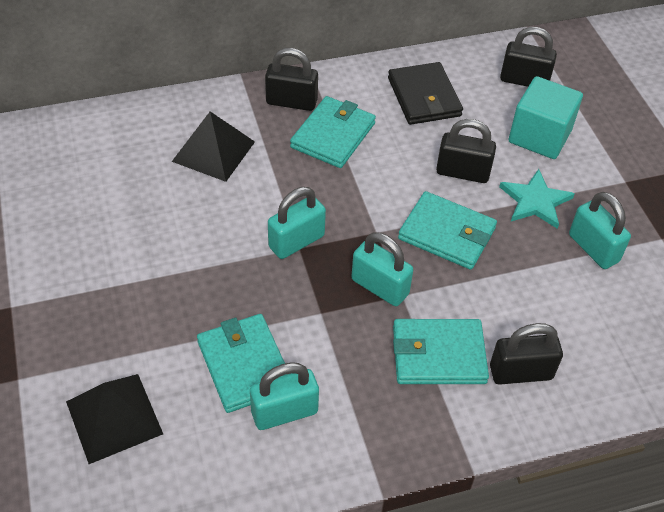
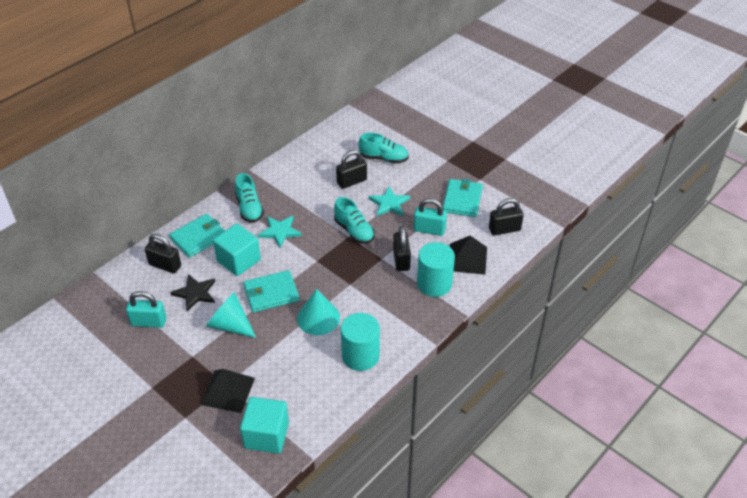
black star: none = 0 -> [170,274,215,311] = 1
black wallet: [388,62,463,125] = 1 -> none = 0
turquoise cone: none = 0 -> [207,292,256,338] [297,289,340,335] = 2
turquoise cube: [509,76,583,159] = 1 -> [213,223,261,276] [240,397,289,454] = 2
turquoise cylinder: none = 0 -> [341,313,380,371] [417,242,455,297] = 2
turquoise padlock: [250,362,319,430] [268,187,326,259] [351,232,413,306] [569,192,631,269] = 4 -> [126,291,166,328] [414,198,447,236] = 2
turquoise shoe: none = 0 -> [235,173,264,223] [334,197,374,244] [359,132,409,164] = 3
turquoise star: [499,169,575,229] = 1 -> [258,216,302,248] [369,186,410,216] = 2
turquoise wallet: [197,314,287,413] [290,96,376,168] [393,319,489,384] [398,191,497,270] = 4 -> [169,214,225,258] [243,270,299,313] [443,179,483,217] = 3

